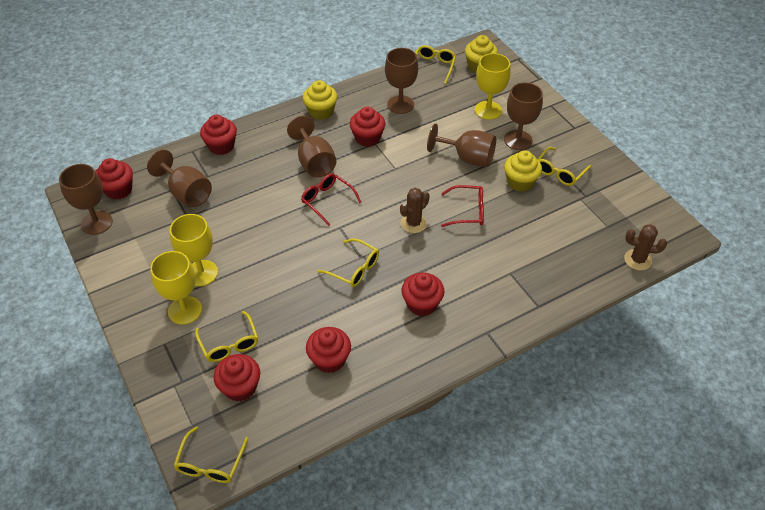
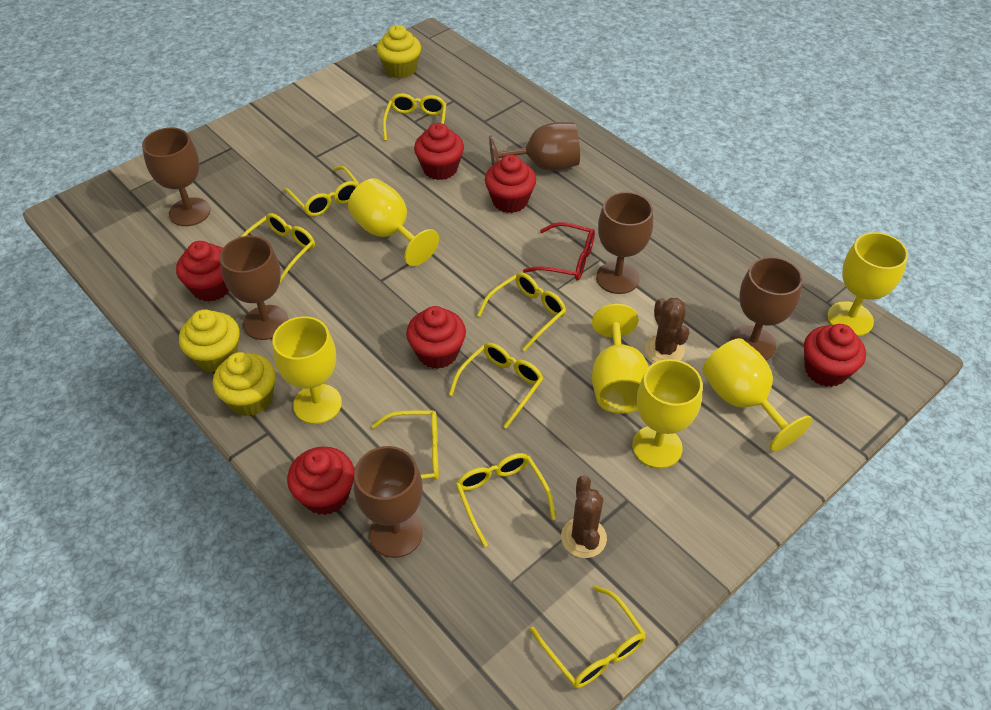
red glasses: [301,173,361,226] [441,185,484,227] = 2 -> [523,222,595,280] = 1
yellow glasses: [173,426,248,483] [195,311,258,362] [318,238,379,287] [415,45,456,84] [538,147,591,186] = 5 -> [241,213,315,283] [284,166,359,216] [371,410,439,480] [383,93,446,141] [449,343,543,429] [456,453,556,547] [477,272,566,352] [530,585,646,688] = 8
yellow goblet: [150,251,202,325] [170,214,218,286] [475,53,510,120] = 3 -> [272,316,342,424] [348,178,439,266] [592,304,649,414] [632,359,703,468] [702,338,813,451] [827,232,908,336] = 6

